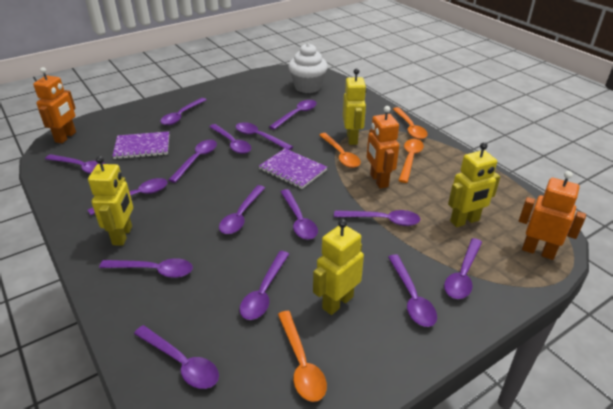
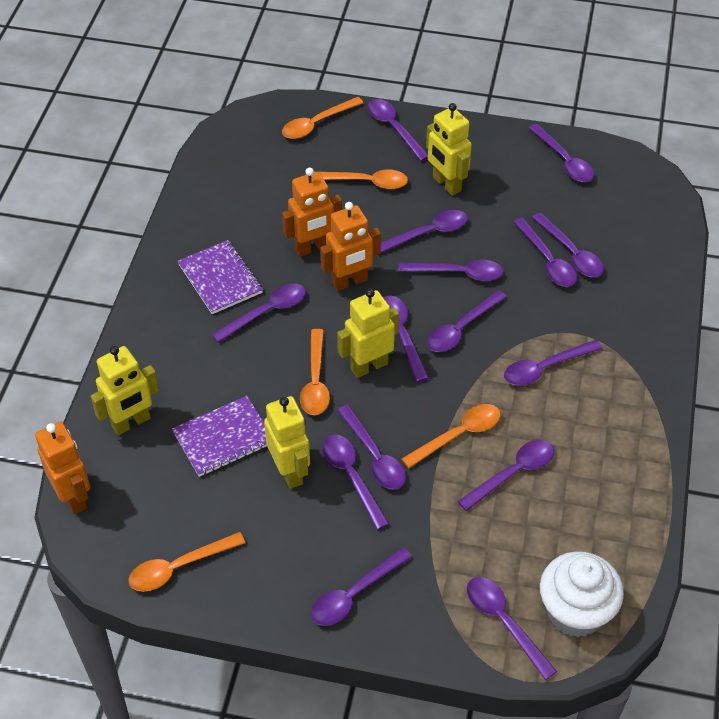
orange spoon: [278,311,327,402] [319,133,361,168] [393,107,428,139] [398,139,424,183] = 4 -> [128,532,245,592] [282,97,363,139] [300,329,330,415] [320,170,408,189] [401,404,501,468] = 5

